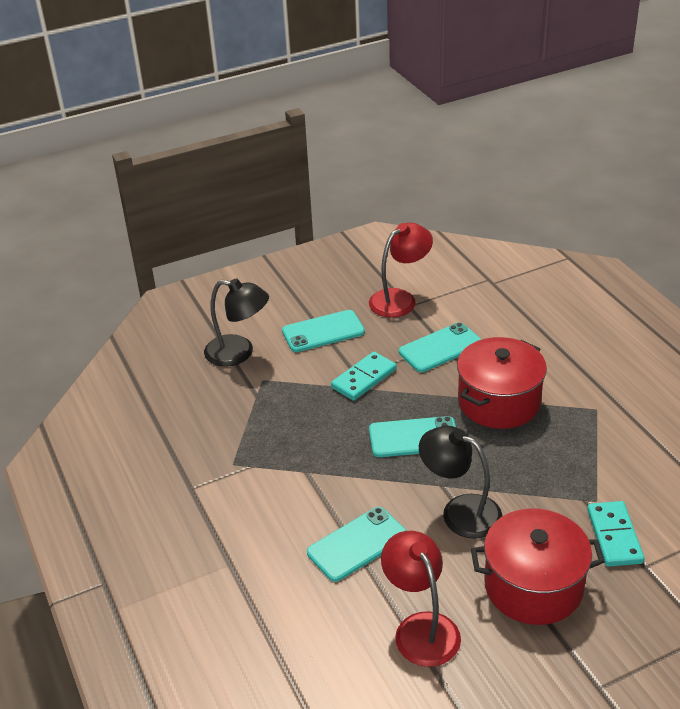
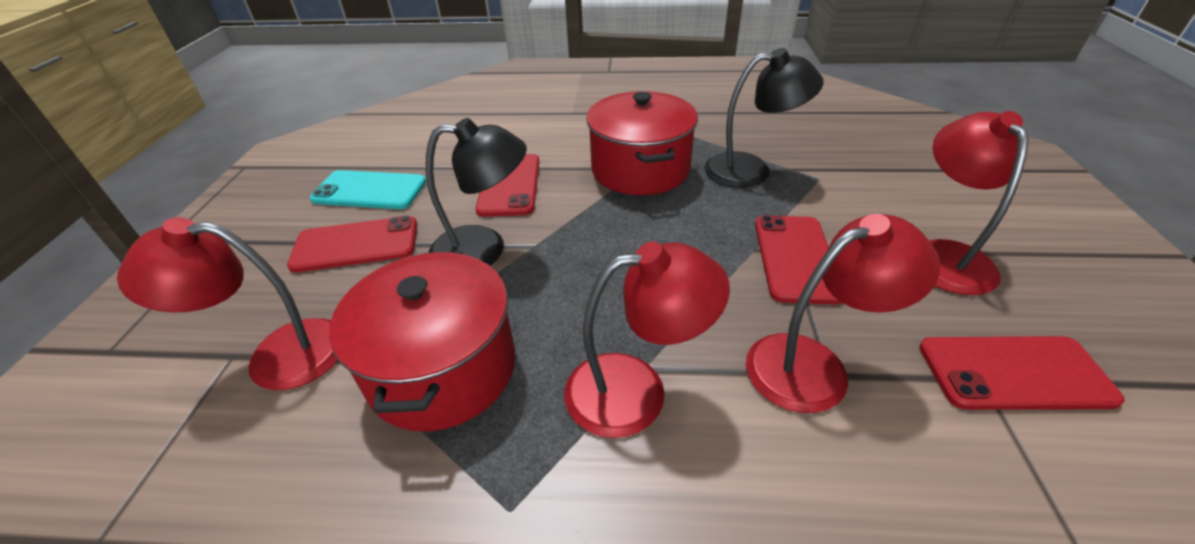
red lamp: [369,223,433,318] [381,531,461,667] = 2 -> [117,217,338,390] [564,242,730,438] [746,214,940,413] [929,111,1029,295] = 4
red phone: none = 0 -> [287,216,417,273] [476,154,540,217] [755,215,842,305] [919,336,1125,410] = 4
turquoise domino: [331,352,397,401] [587,501,644,567] = 2 -> none = 0
turquoise phone: [282,310,365,352] [307,507,407,582] [369,416,456,457] [399,322,482,372] = 4 -> [310,170,426,209] = 1

